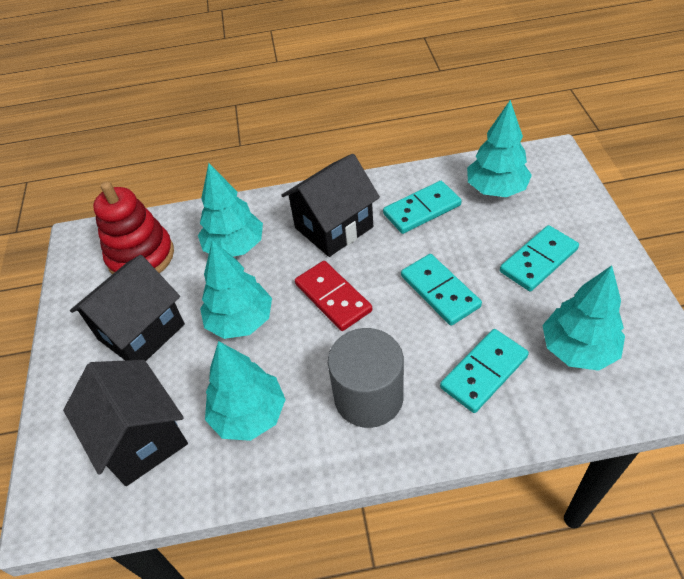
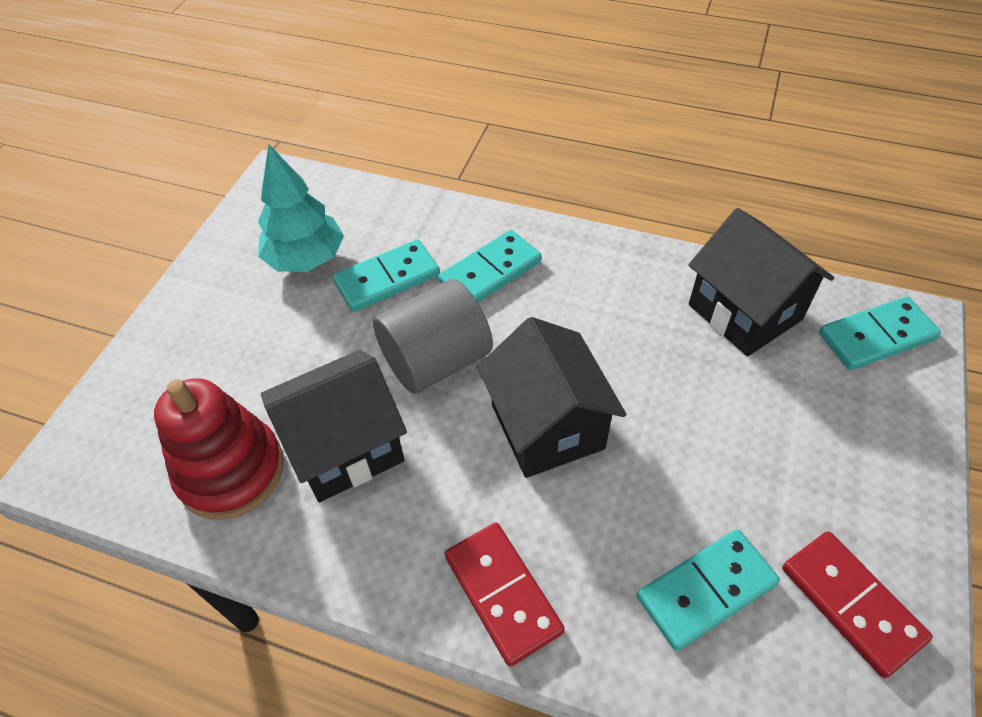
red domino: [295,261,372,331] = 1 -> [445,523,565,666] [782,531,933,678] = 2
turquoise tree: [198,163,263,257] [200,240,272,339] [205,341,286,441] [467,100,532,197] [543,265,625,371] = 5 -> [258,145,344,272] = 1

